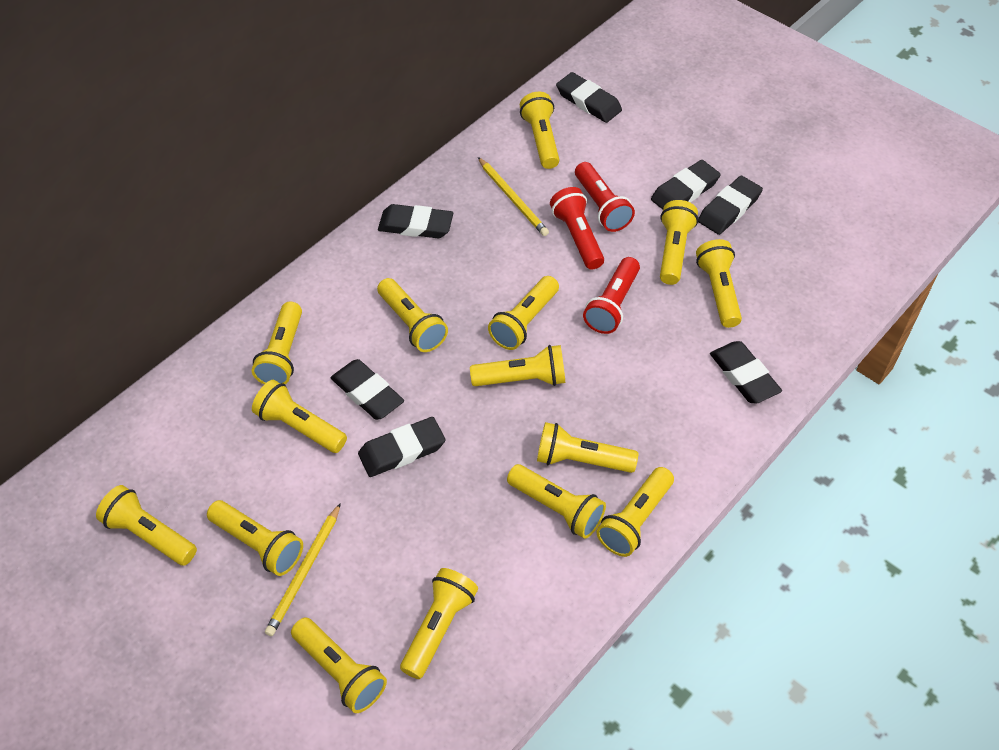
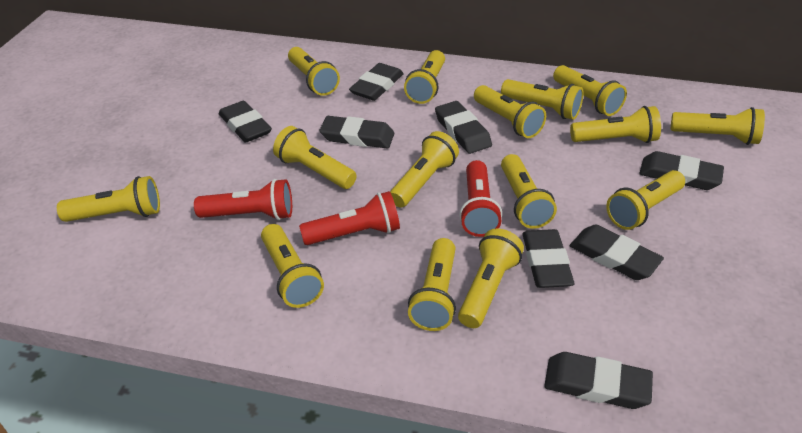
black eraser: [331,359,404,420] [358,417,446,477] [378,204,453,238] [556,72,622,123] [651,160,721,210] [698,176,763,235] [710,341,782,403] = 7 -> [219,101,272,143] [320,116,395,149] [349,63,404,101] [435,101,492,154] [522,229,575,288] [544,352,653,409] [570,225,664,280] [639,151,724,190] = 8
yellow pencil: [265,503,341,636] [478,157,549,236] = 2 -> none = 0

